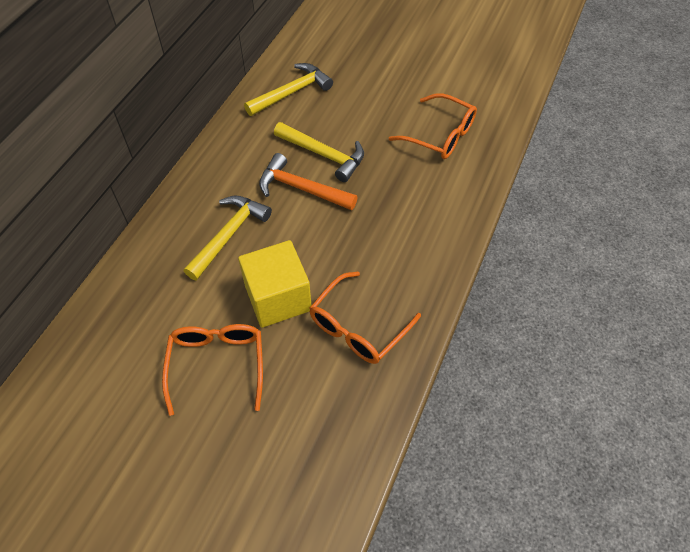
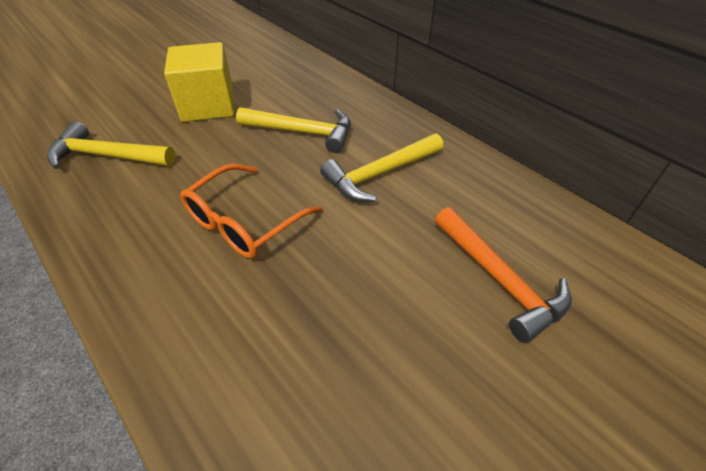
orange glasses: [162,324,263,416] [309,272,421,364] [389,93,477,159] = 3 -> [180,163,323,259] = 1

